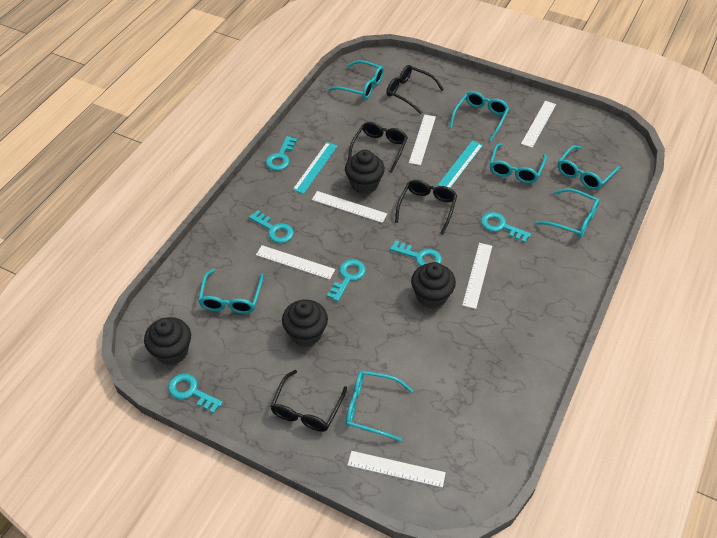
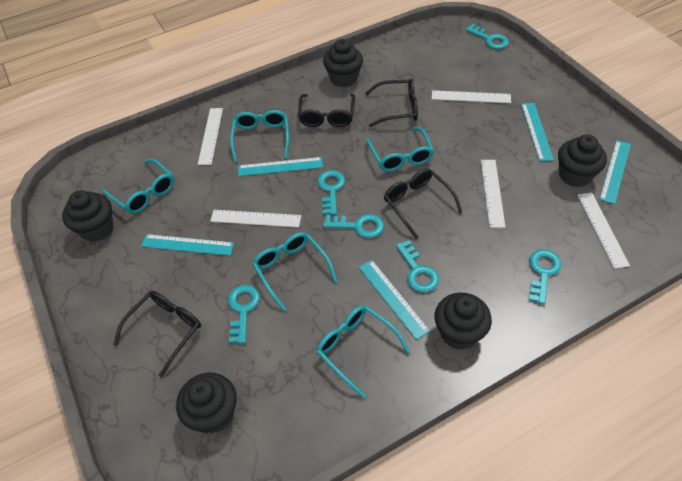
black cupcake: [144,317,191,365] [282,299,328,347] [345,150,385,194] [411,262,456,309] = 4 -> [62,190,113,242] [176,372,237,434] [323,39,363,87] [435,293,492,350] [558,135,607,187] = 5
turquoise glasses: [198,269,263,314] [328,60,384,99] [346,371,413,441] [449,91,509,142] [490,143,547,183] [535,188,600,238] [558,145,620,190] = 7 -> [102,159,174,214] [230,110,289,162] [252,232,337,311] [316,305,410,398] [366,127,434,172] = 5
turquoise ruler: [293,142,338,194] [438,141,483,188] = 2 -> [141,234,234,256] [238,157,323,176] [359,260,430,340] [521,103,554,161] [599,140,631,204] = 5
white ruler: [256,245,335,280] [312,191,387,223] [348,451,446,488] [409,114,436,165] [462,243,492,309] [521,101,556,148] = 6 -> [198,108,223,165] [210,210,301,228] [432,90,511,103] [481,160,505,228] [577,193,630,269] = 5

